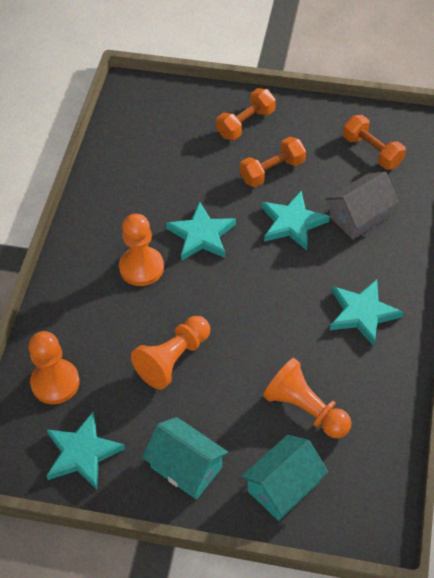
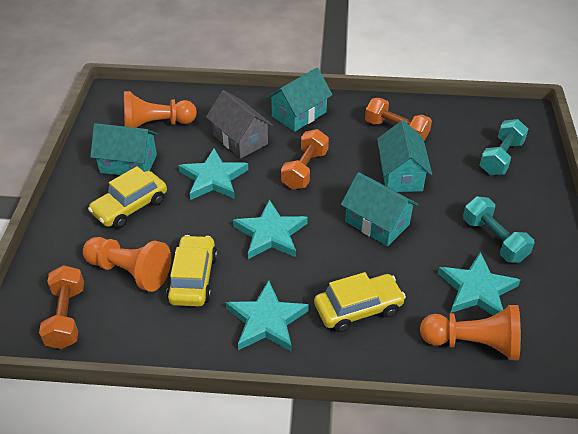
orange pawn: [28,331,80,404] [119,214,164,286] [131,316,210,390] [263,358,352,438] = 4 -> [83,237,171,292] [124,91,197,128] [420,305,521,361] = 3
turquoise dumbbell: none = 0 -> [463,197,535,263] [480,119,528,175] = 2
turquoise house: [142,417,228,499] [241,435,328,521] = 2 -> [90,123,158,175] [266,68,333,132] [341,172,419,246] [377,120,432,192] = 4
yellow car: none = 0 -> [88,166,167,229] [166,235,217,307] [314,272,406,332] = 3

